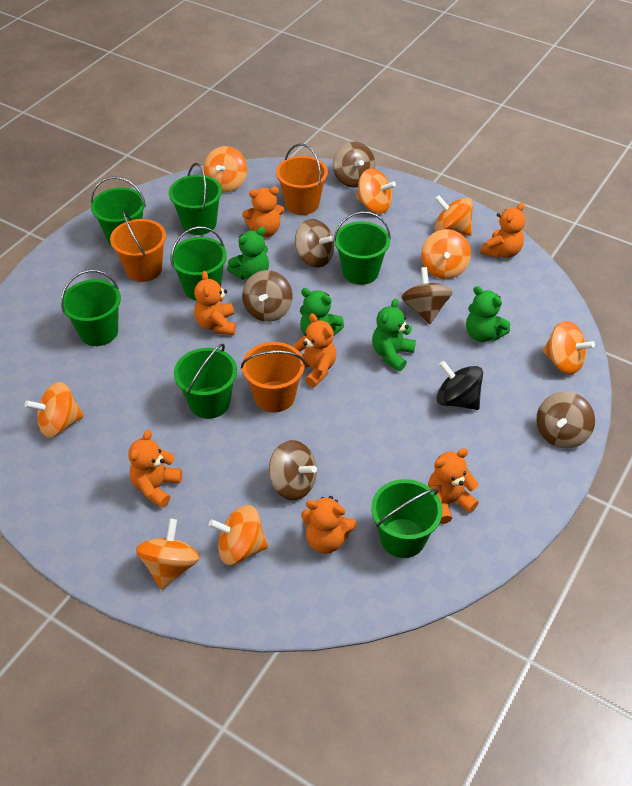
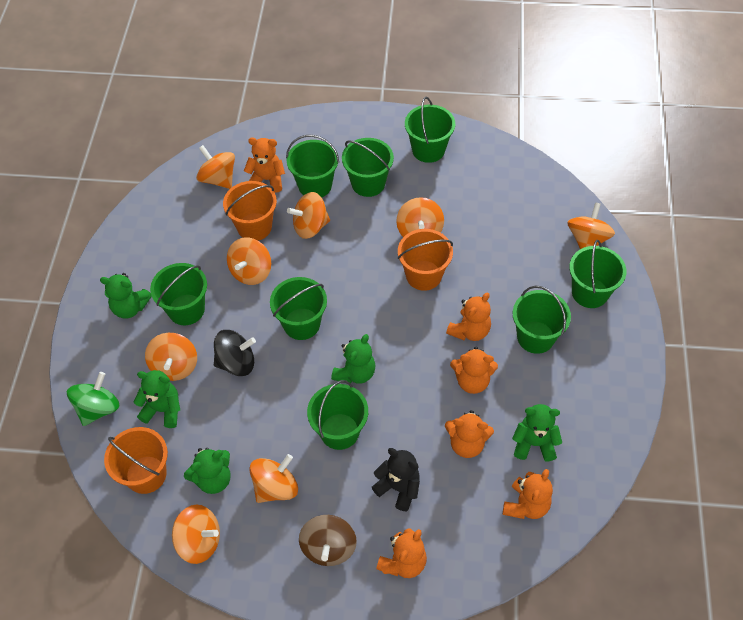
black teddy bear: none = 0 -> [372,448,420,511] = 1
brown spinning top: [242,270,293,322] [269,440,317,500] [295,219,334,267] [333,142,375,188] [401,267,453,324] [536,391,595,449] = 6 -> [299,515,357,566] = 1
green bucket: [61,270,121,346] [91,177,146,245] [169,163,222,235] [170,226,227,301] [174,344,237,419] [333,211,391,285] [371,479,442,558] = 7 -> [150,263,207,325] [270,277,327,340] [286,135,339,197] [307,380,368,450] [342,138,394,197] [405,97,455,163] [513,286,571,354] [569,240,626,308] = 8
green spinning top: none = 0 -> [67,372,119,426] = 1
green teddy bear: [227,227,269,280] [300,288,344,335] [372,299,416,371] [466,286,510,342] = 4 -> [100,273,152,319] [134,370,180,428] [184,448,230,494] [331,334,375,384] [512,404,562,462] = 5
orange teddy bear: [128,430,182,508] [194,271,236,335] [242,187,285,237] [294,313,336,387] [301,496,356,554] [428,448,479,524] [480,202,525,258] = 7 -> [244,137,285,193] [377,528,427,578] [445,410,494,458] [446,292,491,341] [450,347,498,394] [503,469,553,519] = 6

